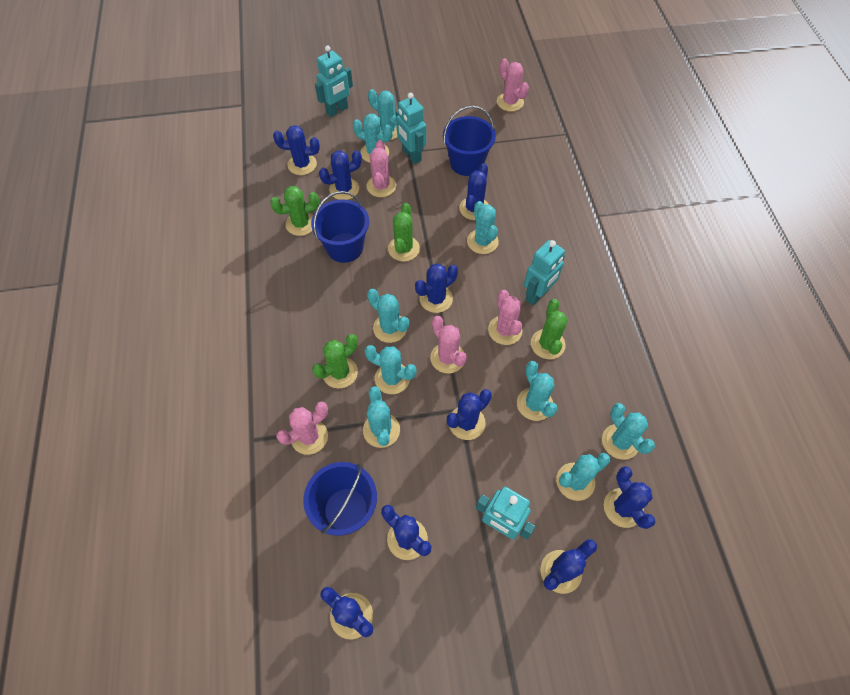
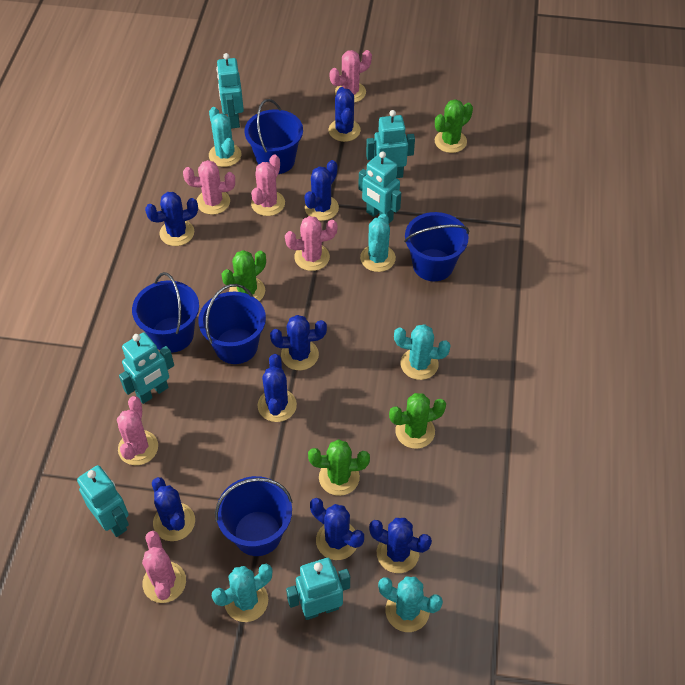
blue bucket: [303,462,377,536] [311,191,369,263] [443,106,496,176] = 3 -> [132,272,199,353] [198,284,266,364] [215,476,292,556] [244,99,303,174] [404,212,469,281] = 5
blue cactus: [273,125,320,175] [319,150,362,200] [320,587,373,639] [381,505,431,560] [415,264,458,313] [447,389,492,440] [459,163,489,220] [540,539,597,594] [604,466,655,529] = 9 -> [145,192,198,246] [152,477,195,541] [258,354,297,422] [270,315,327,370] [304,160,339,221] [310,498,364,560] [329,87,361,142] [369,518,432,573] = 8
pink cactus: [276,401,328,455] [366,140,396,197] [430,316,467,373] [488,290,523,345] [497,58,529,112] = 5 -> [117,396,158,465] [142,531,186,603] [183,160,235,215] [251,155,285,216] [285,216,337,271] [330,50,372,103] = 6
turquoise cactus: [353,114,393,163] [363,386,400,448] [365,345,416,394] [367,288,409,343] [368,89,398,140] [467,201,499,254] [517,361,558,421] [556,453,610,501] [602,403,655,460] = 9 -> [209,107,241,167] [212,564,272,622] [360,213,396,272] [378,577,443,632] [394,324,451,380] = 5
turquoise robot: [315,46,353,117] [396,93,426,164] [476,486,535,540] [524,240,565,305] = 4 -> [77,465,129,537] [119,332,174,404] [216,53,244,129] [286,558,350,620] [358,151,401,223] [366,110,415,178] = 6

